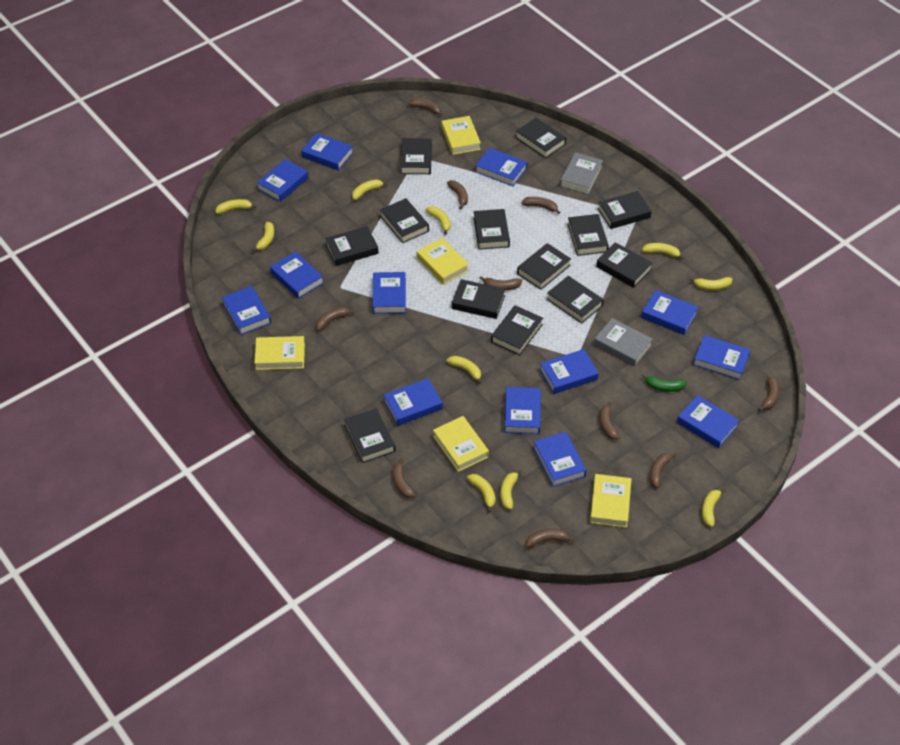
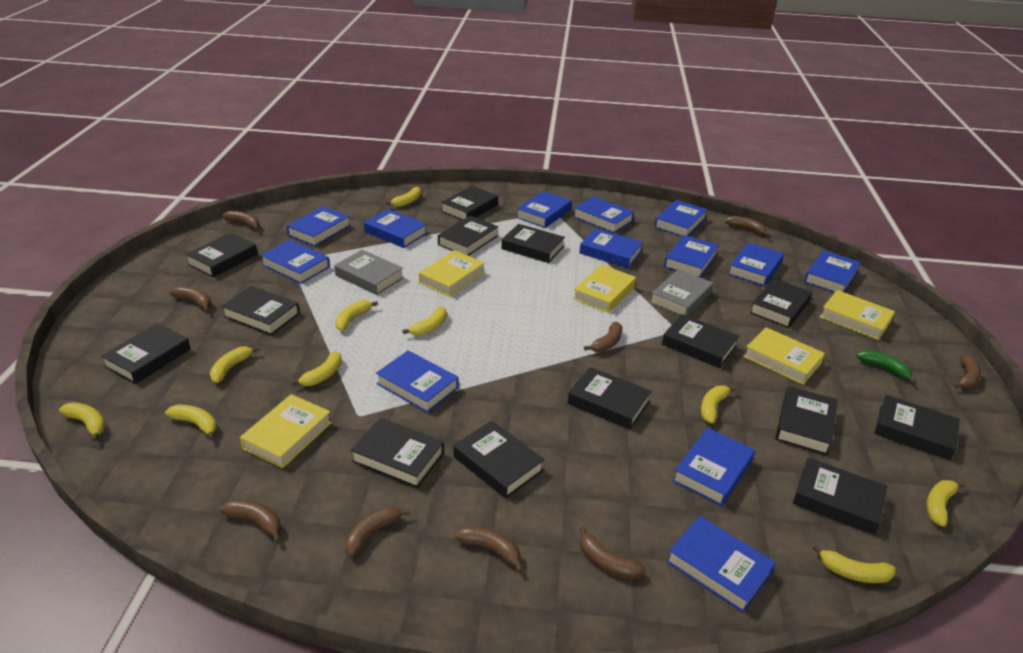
black book: [325,226,379,266] [344,408,396,463] [380,198,429,243] [400,138,432,174] [452,279,505,319] [474,209,510,250] [491,305,543,355] [515,118,566,158] [517,243,571,290] [547,276,604,324] [567,214,609,256] [596,242,653,288] [598,191,651,229] = 13 -> [101,323,191,384] [185,233,258,277] [221,286,300,335] [350,418,444,488] [438,216,498,256] [441,186,498,220] [453,421,544,498] [501,224,565,263] [568,367,652,429] [662,314,739,368] [750,278,812,328] [775,386,838,455] [793,458,887,535] [874,395,960,460] = 14
brown banana: [316,307,354,331] [393,458,416,498] [408,99,442,116] [447,180,468,209] [480,276,522,290] [521,197,560,214] [526,529,574,548] [599,402,620,440] [650,452,677,488] [758,376,780,411] = 10 -> [169,286,211,312] [220,500,281,542] [222,211,260,230] [345,506,410,557] [454,526,523,572] [579,526,645,579] [584,322,622,352] [725,216,769,236] [954,354,981,388] = 9

